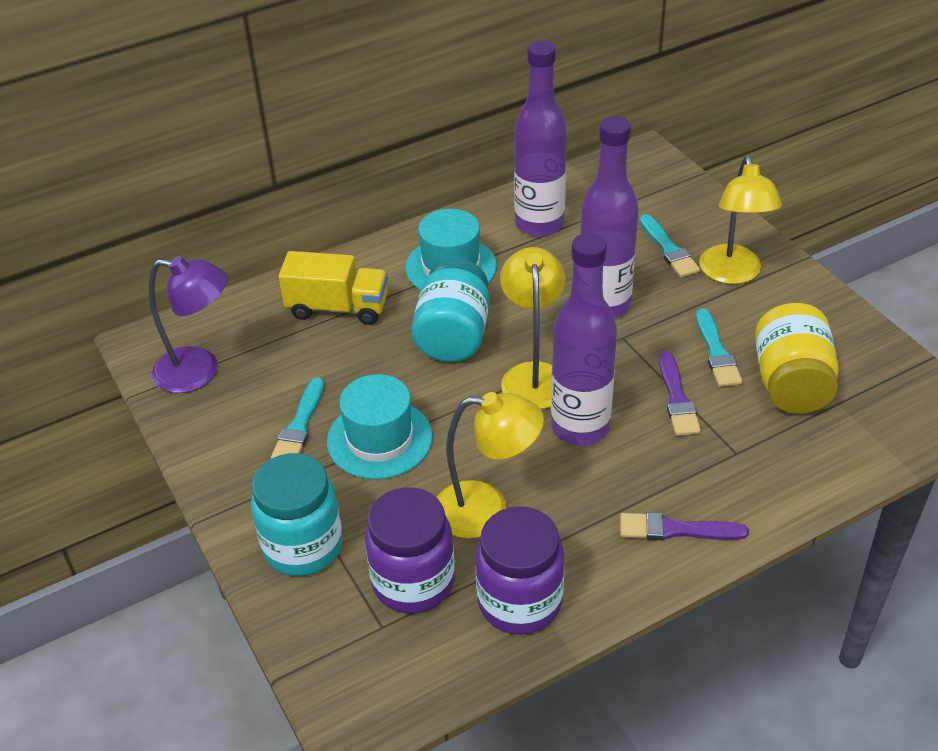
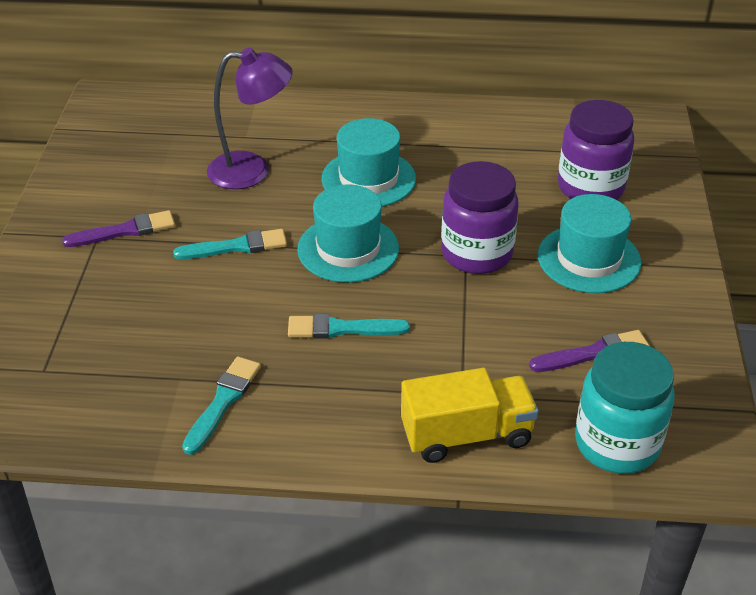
purple bottle: [514,40,567,237] [551,233,617,446] [580,116,639,319] = 3 -> none = 0
turquoise hat: [327,374,433,479] [405,209,497,290] = 2 -> [297,185,399,283] [322,118,416,207] [538,194,641,293] = 3
turquoise jar: [251,453,343,576] [411,258,489,362] = 2 -> [575,342,675,474] = 1
yellow jar: [755,303,839,414] = 1 -> none = 0
yellow lamp: [437,392,544,538] [500,247,565,409] [699,156,782,284] = 3 -> none = 0

